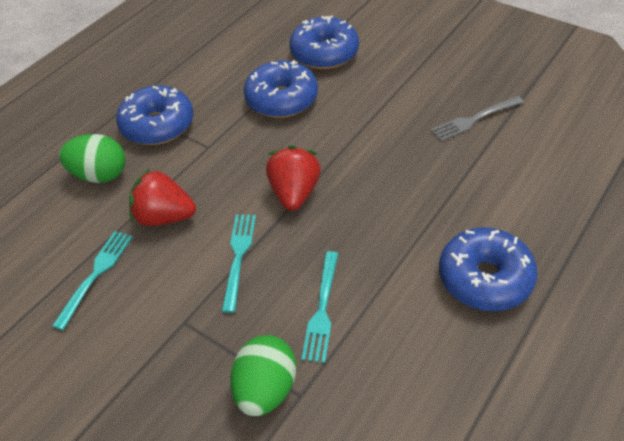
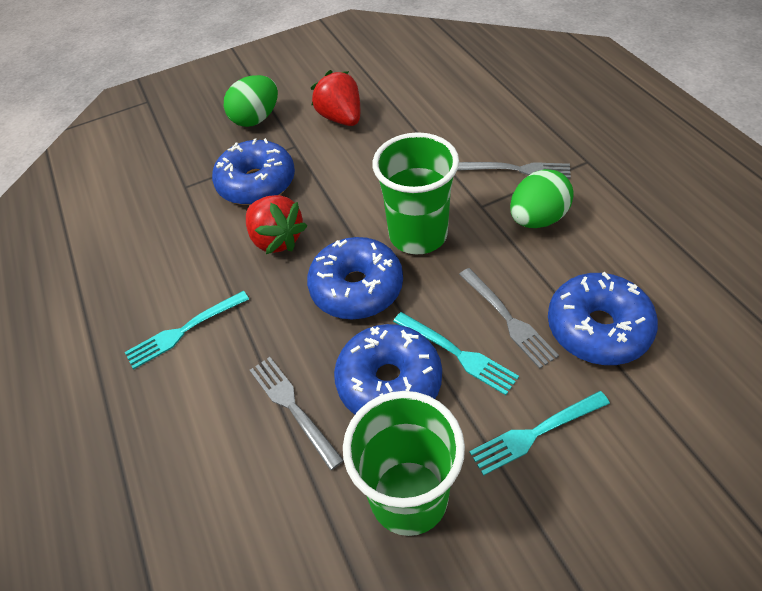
green cup: none = 0 -> [343,391,465,536] [372,132,459,255] = 2
grey fork: [431,96,524,141] = 1 -> [250,357,344,470] [457,162,571,178] [459,268,559,369] = 3

